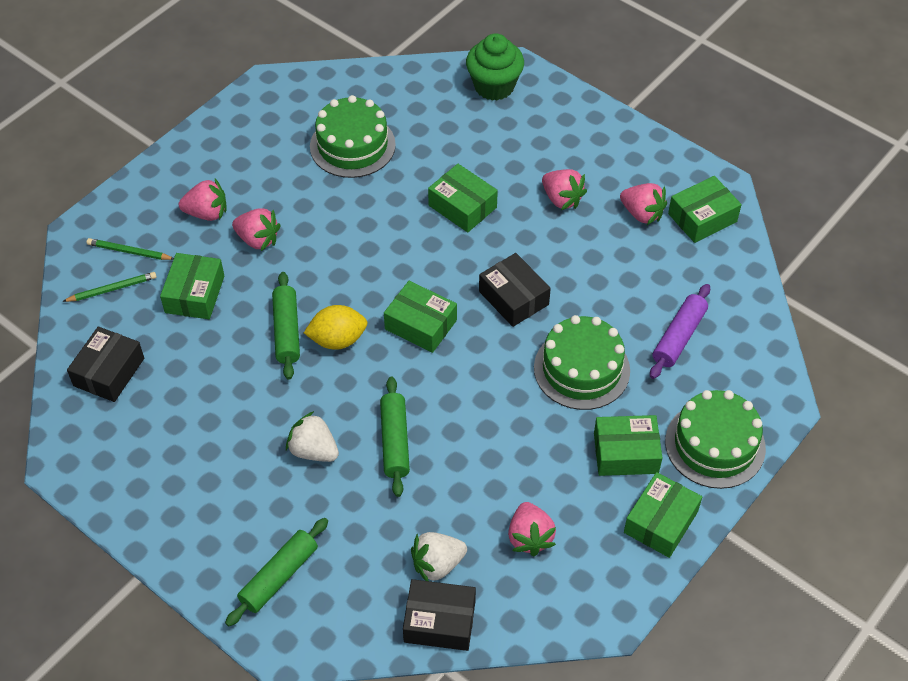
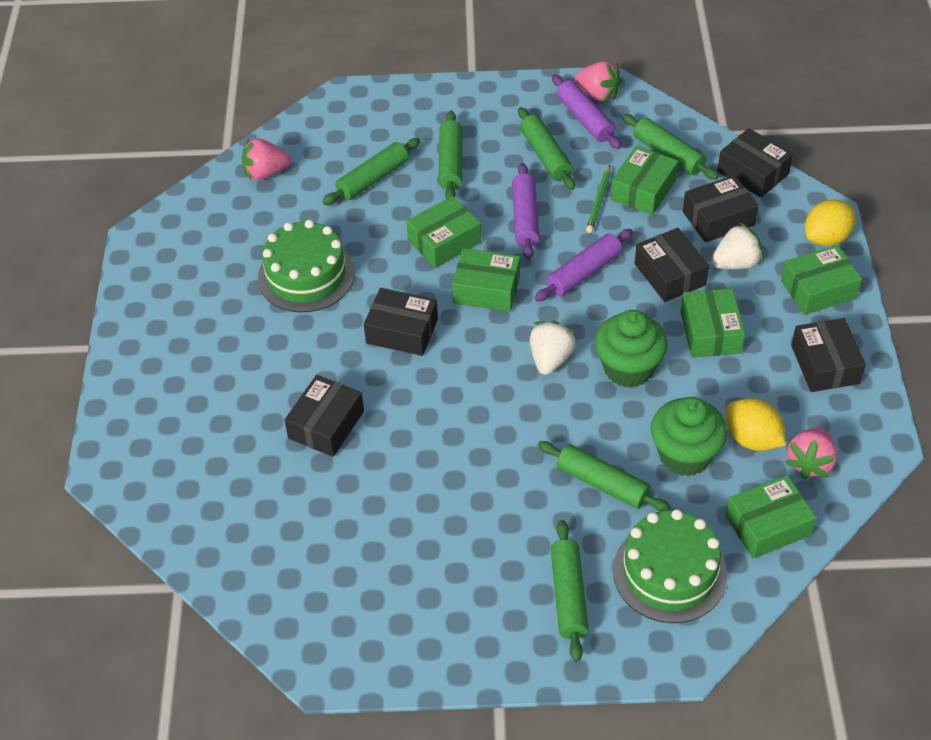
black box: [67,326,144,402] [403,579,476,651] [479,253,551,327] = 3 -> [285,375,364,457] [364,288,438,356] [635,228,709,302] [683,175,759,242] [717,128,793,198] [791,318,866,392] = 6
green cake: [310,95,396,178] [534,315,630,410] [665,390,766,489] = 3 -> [258,220,355,313] [613,509,727,623] = 2
green cupcake: [466,33,524,101] = 1 -> [595,310,668,388] [651,397,727,476] = 2
green pencil: [62,272,157,302] [87,238,174,260] = 2 -> [586,165,610,233] = 1
green rolling pin: [225,518,328,626] [272,272,300,380] [380,377,410,497] = 3 -> [323,138,420,205] [439,111,462,198] [518,107,575,190] [538,441,671,512] [551,520,589,662] [622,114,719,180] = 6
pink strawberry: [179,179,227,221] [232,208,280,251] [508,502,556,556] [542,169,587,210] [620,183,667,225] = 5 -> [242,138,291,180] [575,61,621,102] [785,427,837,479] = 3
purple rolling pin: [650,284,710,379] = 1 -> [512,163,540,260] [535,229,633,302] [552,74,621,149] = 3
yellow lemon: [304,305,367,350] = 1 -> [726,398,786,451] [805,199,855,246] = 2

